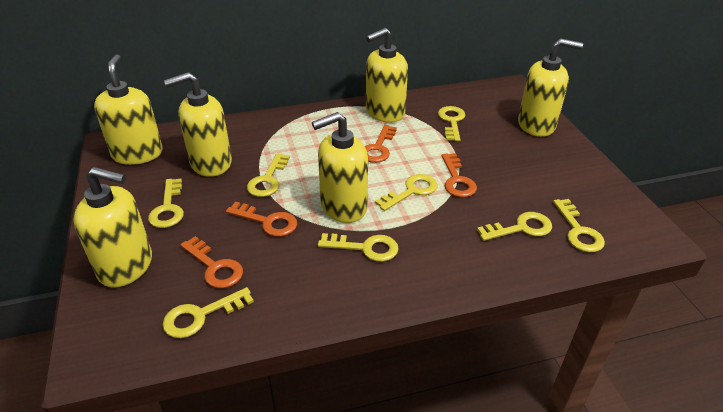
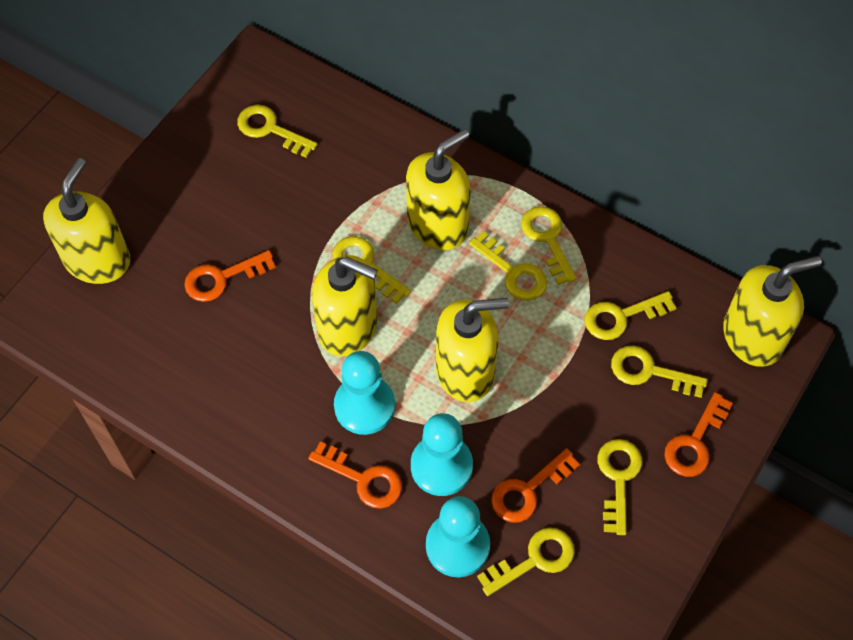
turquoise pawn: none = 0 -> [334,351,395,435] [411,413,473,496] [426,496,490,577] = 3
yellow soap dispenser: [73,167,152,288] [94,54,163,165] [164,72,232,177] [312,112,368,223] [366,28,408,123] [518,38,583,137] = 6 -> [43,158,130,284] [312,255,378,356] [406,129,471,250] [436,298,509,402] [723,256,822,367] = 5

